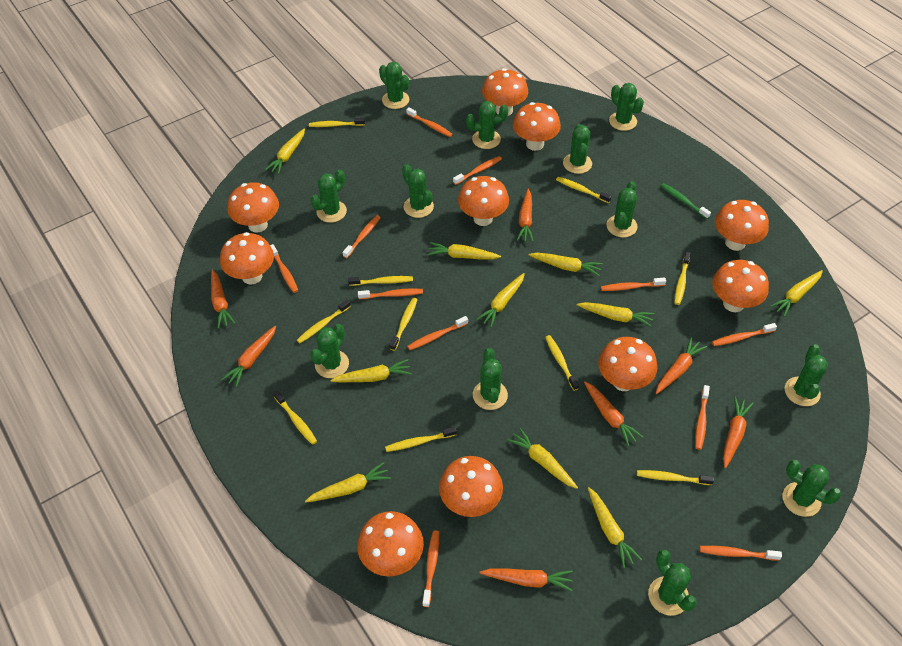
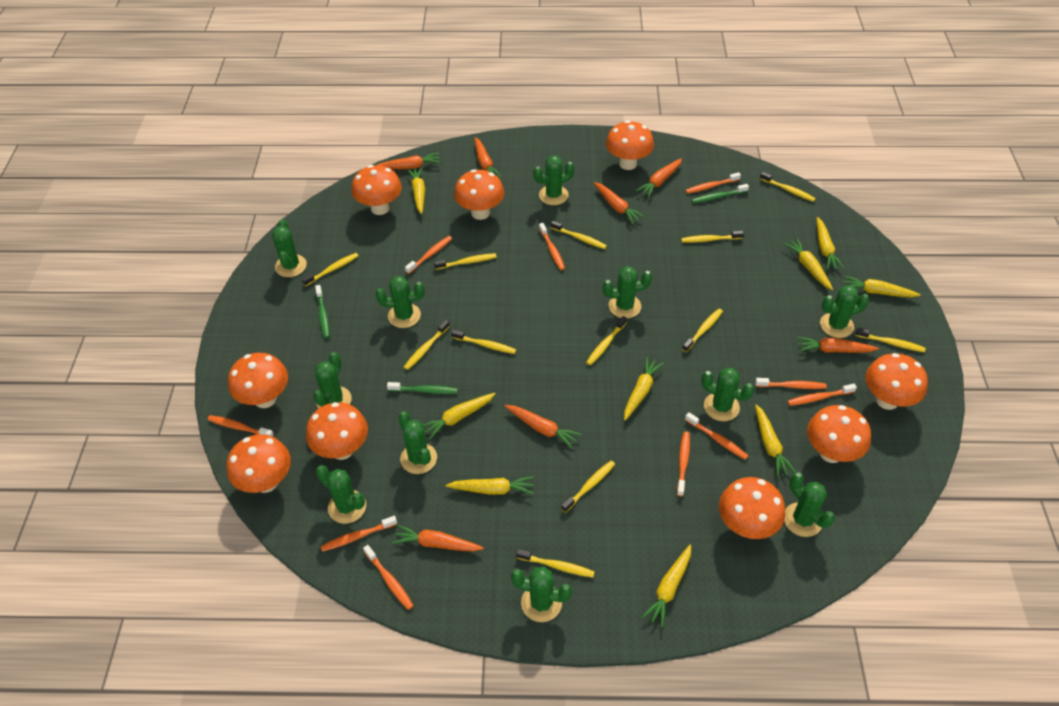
green cactus: [310,324,349,378] [311,169,347,223] [379,62,409,109] [402,164,434,218] [466,101,508,149] [473,348,508,410] [563,124,592,174] [606,181,638,238] [609,83,644,131] [648,549,697,616] [783,460,842,517] [785,344,828,406] = 12 -> [272,219,307,277] [313,352,352,409] [316,465,366,524] [376,276,425,328] [398,411,437,474] [511,566,572,622] [533,156,574,205] [603,266,652,318] [701,368,754,421] [784,473,835,537] [820,285,870,338] = 11
green toothbrush: [661,183,711,219] = 1 -> [315,285,330,338] [387,382,458,394] [692,184,749,203] = 3
orange mushroom: [220,232,274,285] [227,182,279,233] [357,511,424,577] [439,456,503,517] [458,176,509,226] [482,68,528,116] [513,102,561,151] [598,337,657,391] [712,260,769,312] [715,200,769,251] = 10 -> [227,434,291,493] [228,353,288,408] [306,402,368,460] [352,165,402,215] [454,169,504,220] [606,120,654,170] [719,477,785,539] [807,405,871,463] [866,353,928,410] = 9
orange toothbrush: [270,244,298,293] [343,215,381,258] [358,288,423,299] [406,107,453,137] [407,316,468,350] [422,531,439,607] [453,156,502,185] [601,277,666,291] [695,385,710,450] [700,546,782,561] [712,323,777,346] = 11 -> [208,415,274,437] [321,516,397,552] [363,545,414,610] [405,236,452,274] [539,223,565,270] [677,432,690,496] [685,172,741,194] [685,412,749,460] [755,378,827,389] [787,384,857,406] = 10
yellow carrot: [265,128,305,174] [305,462,391,503] [330,359,412,382] [427,242,501,260] [476,273,525,328] [507,428,578,489] [529,253,603,276] [577,302,655,327] [588,487,642,568] [770,270,823,317] = 10 -> [407,166,425,214] [423,393,496,439] [446,476,534,495] [624,357,664,421] [642,545,691,628] [755,404,797,477] [783,238,833,290] [817,217,844,270] [842,275,921,297] = 9
yellow toothbrush: [273,390,317,445] [297,300,351,343] [309,118,365,127] [348,276,413,286] [385,427,457,452] [390,298,418,351] [545,335,579,391] [556,177,611,203] [637,470,714,485] [674,252,691,305] = 10 -> [302,253,358,287] [404,320,450,370] [434,253,497,270] [451,330,516,354] [516,549,595,578] [551,221,607,249] [561,461,615,513] [586,316,627,365] [681,231,744,243] [682,309,723,352] [760,172,815,202] [855,328,926,352] = 12

